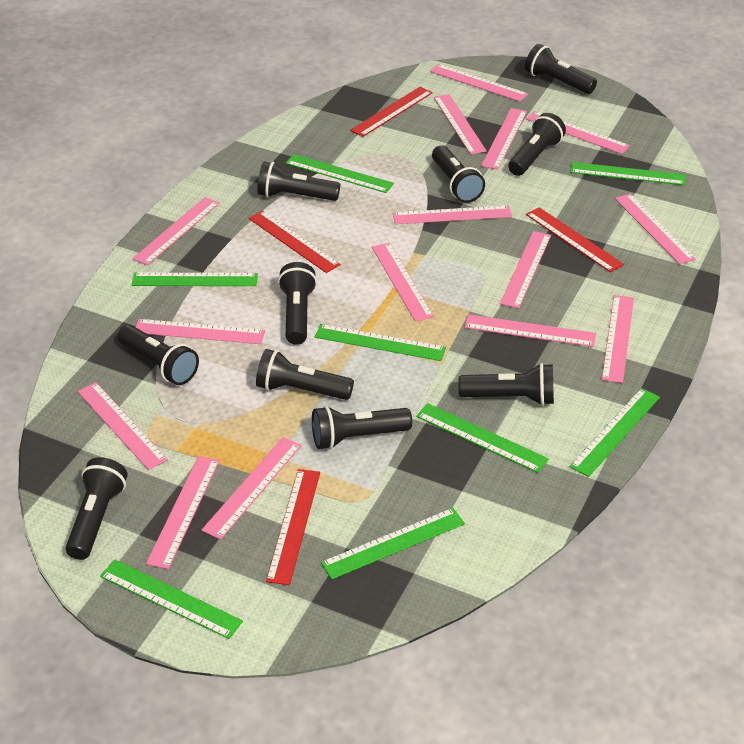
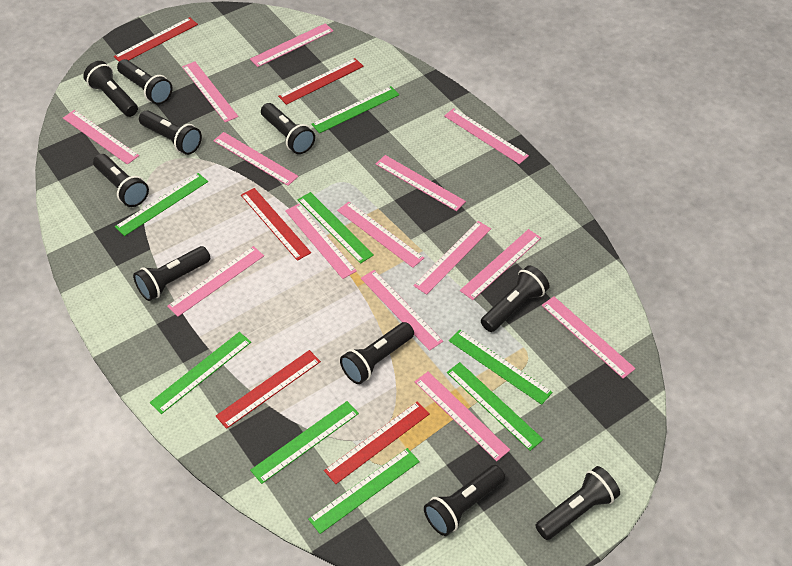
pink ruler: [77,382,168,470] [132,197,220,265] [136,319,265,344] [146,456,220,569] [201,437,301,540] [372,243,434,322] [393,205,512,224] [430,64,528,102] [434,94,487,155] [465,314,596,347] [481,108,527,170] [500,231,551,308] [526,111,630,154] [602,295,634,383] [615,194,696,265] = 15 -> [63,110,139,165] [167,246,264,317] [182,62,238,122] [213,132,298,186] [250,23,333,67] [285,204,357,279] [337,202,424,268] [361,270,443,351] [376,155,466,211] [413,221,491,295] [415,372,510,461] [444,108,529,164] [460,229,541,300] [542,296,636,379] = 14
red ruler: [248,210,341,273] [266,469,320,585] [350,87,433,137] [526,207,624,272] = 4 -> [114,17,198,62] [216,350,321,429] [241,188,311,261] [278,58,364,105] [324,401,430,484] = 5

